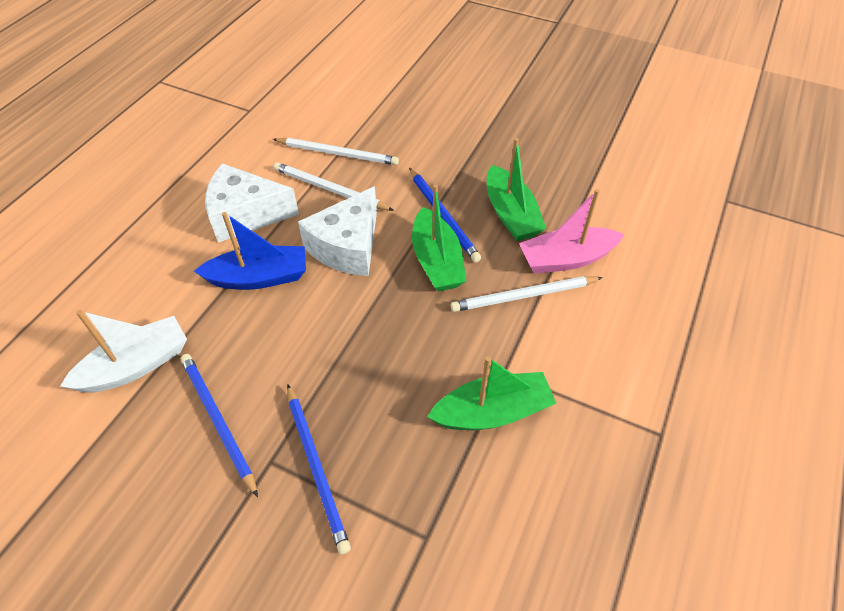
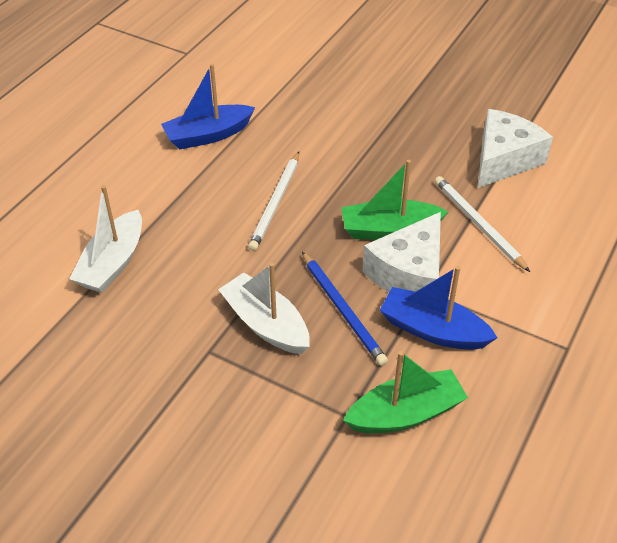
blue boat: [194,212,306,290] = 1 -> [161,64,255,150] [380,266,498,350] = 2
blue pencil: [180,354,258,497] [287,384,351,554] [409,168,481,262] = 3 -> [302,252,388,366] = 1
green boat: [412,184,466,291] [427,356,556,430] [487,138,546,241] = 3 -> [341,160,448,240] [343,351,468,433] = 2
pink boat: [519,189,624,274] = 1 -> none = 0
white boat: [60,310,187,393] = 1 -> [70,185,142,293] [218,263,310,354] = 2
white pencil: [273,138,399,165] [274,162,394,211] [451,276,603,312] = 3 -> [248,152,299,251] [435,176,530,272] = 2

